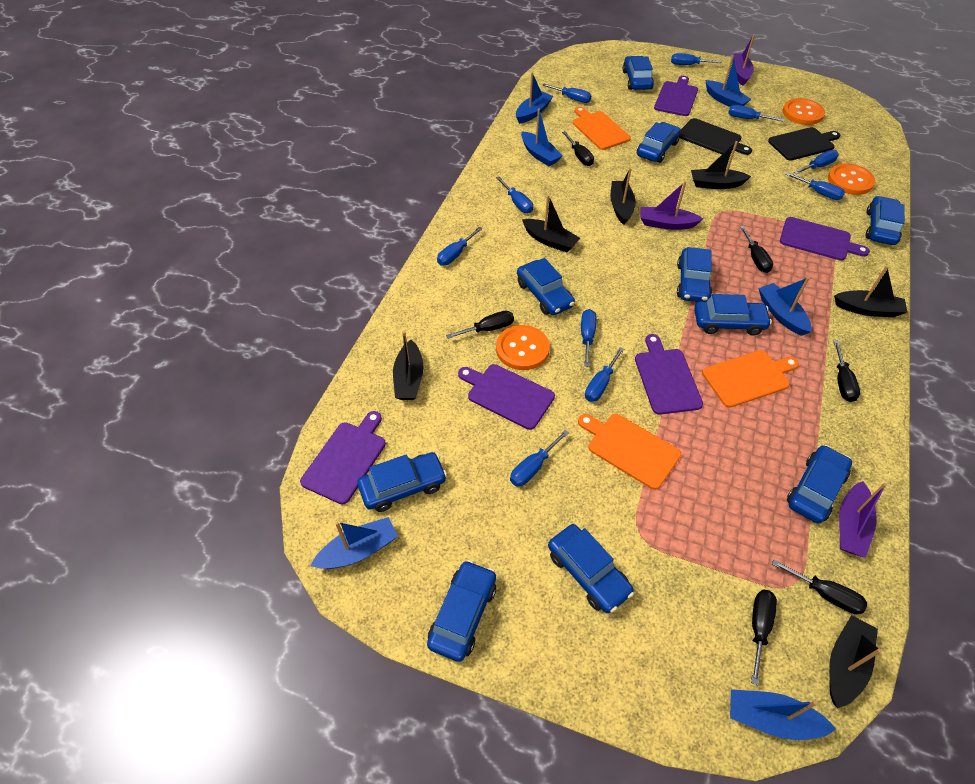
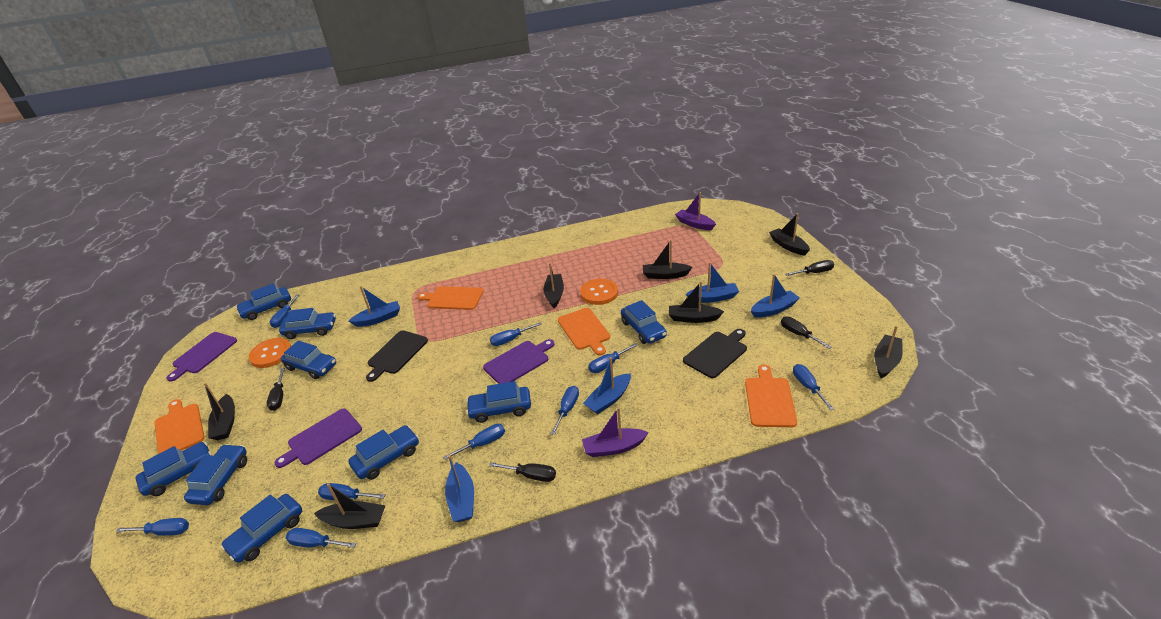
black boat: [393,331,423,400] [522,195,580,252] [610,168,636,225] [691,141,751,189] [829,615,882,708] [834,266,908,317] = 6 -> [204,383,235,440] [314,483,386,529] [543,263,564,308] [643,240,692,279] [669,281,724,323] [769,213,810,256] [874,325,903,378] = 7
black screwdriver: [446,311,514,339] [562,131,594,166] [740,226,773,273] [751,590,777,685] [772,559,867,614] [834,340,860,402] = 6 -> [267,368,285,411] [489,462,556,482] [781,316,832,349] [785,260,834,276] = 4
blue boat: [310,517,398,569] [516,72,553,124] [521,109,562,166] [705,55,751,107] [730,689,836,740] [758,277,811,336] = 6 -> [349,286,400,327] [445,455,474,522] [583,357,631,414] [686,262,739,303] [751,274,800,318] = 5
blue car: [357,452,447,512] [427,560,496,662] [517,258,575,315] [548,524,634,613] [623,56,654,90] [637,122,681,163] [677,247,712,302] [694,294,772,335] [787,445,852,524] [866,196,905,245] = 10 -> [136,442,212,496] [184,444,247,505] [220,494,302,563] [236,284,291,320] [279,308,336,339] [281,341,336,379] [348,425,419,480] [466,381,531,423] [621,300,667,344] = 9
blue screwdriver: [437,227,483,266] [496,177,533,213] [510,430,569,486] [542,84,592,103] [581,309,596,367] [585,347,624,402] [671,53,722,65] [728,105,784,122] [785,172,845,200] [794,150,839,174] = 10 -> [116,518,189,536] [270,294,299,328] [286,528,356,548] [318,483,386,500] [443,424,505,460] [490,322,542,346] [550,386,579,435] [588,343,638,373] [793,364,834,410] = 9
orange button: [496,325,550,370] [782,98,825,125] [828,163,875,195] = 3 -> [249,338,291,368] [580,279,618,305] = 2
orange cutting board: [573,106,631,150] [578,414,681,490] [702,350,799,408] = 3 -> [154,399,205,454] [417,286,483,310] [558,308,610,356] [745,364,797,427] = 4
purple boat: [640,181,703,230] [733,34,755,86] [839,481,887,558] = 3 -> [582,407,649,457] [675,192,716,230] = 2
purple cutting board: [300,411,386,504] [458,364,555,430] [635,334,703,415] [654,76,698,116] [780,217,870,261] = 5 -> [167,332,237,382] [274,409,362,468] [483,339,554,384] = 3

